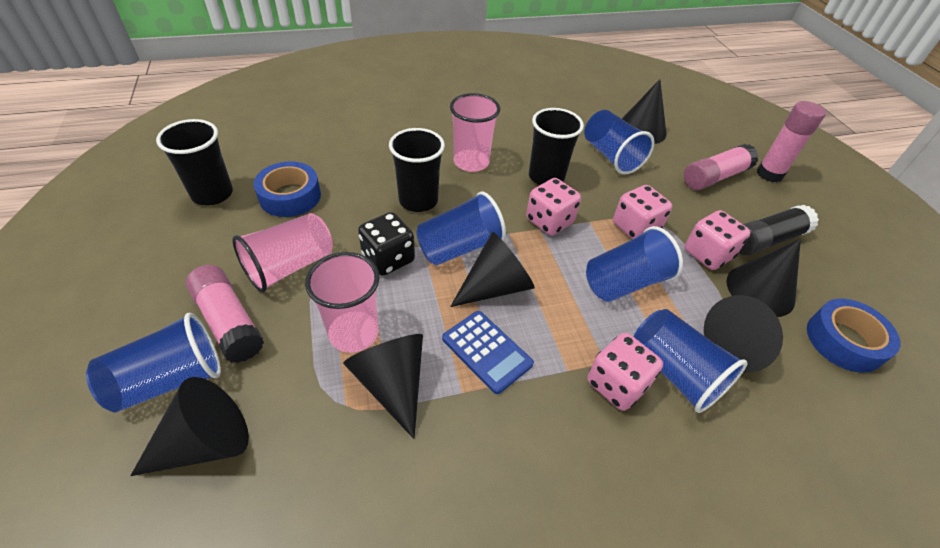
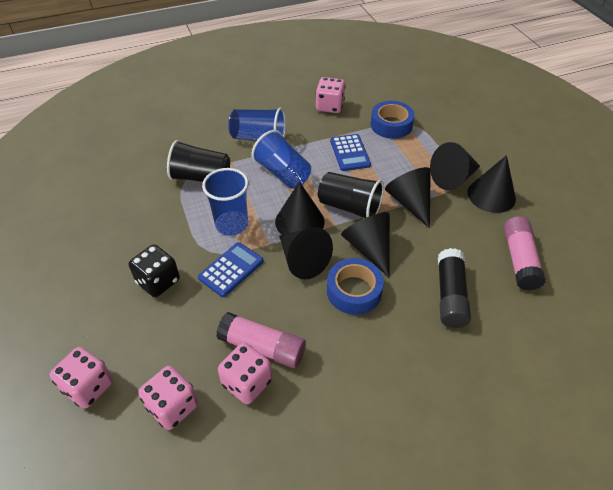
black cup: [156,119,233,205] [389,128,445,212] [529,108,584,185] = 3 -> [167,140,230,182] [318,172,384,218] = 2
blue calculator: [442,311,534,394] = 1 -> [198,242,264,297] [330,134,371,171] = 2
blue cup: [86,313,221,412] [416,192,506,266] [584,110,655,174] [586,226,683,302] [634,309,747,413] = 5 -> [202,168,248,236] [228,107,286,141] [252,130,311,189] = 3
pink cup: [232,213,333,292] [305,252,379,353] [450,93,500,172] = 3 -> none = 0
pink glue stick: [186,265,264,363] [684,144,759,190] [757,101,826,182] = 3 -> [216,312,306,368] [503,216,546,290] = 2

